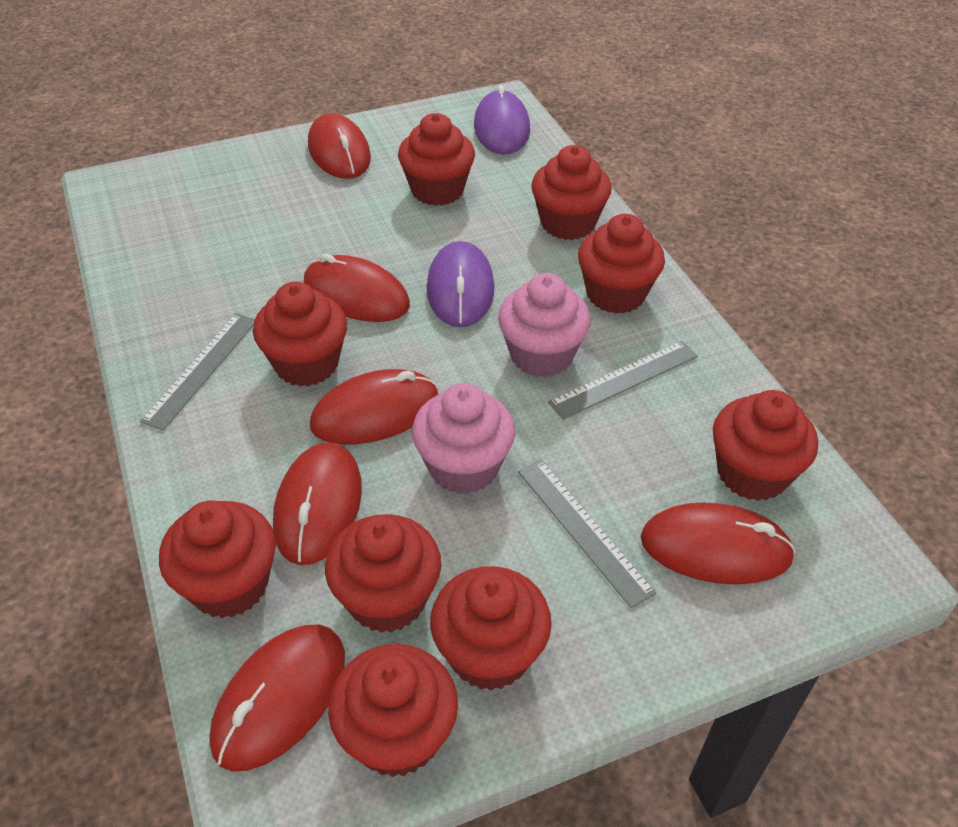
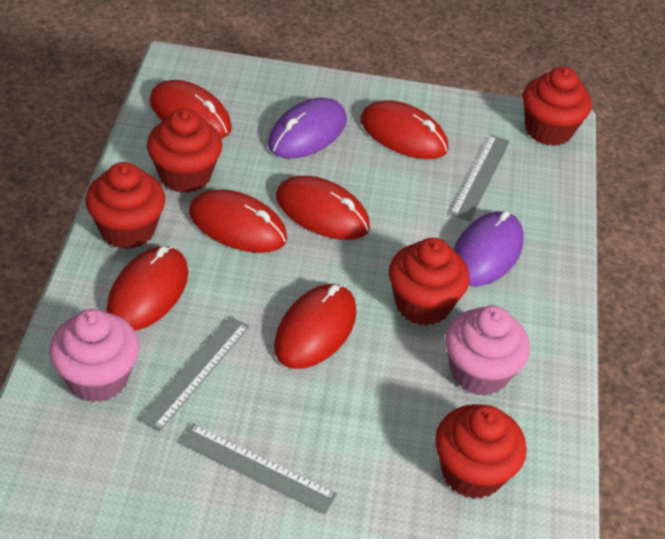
red cupcake: [159,501,276,618] [253,282,347,386] [325,514,441,633] [328,644,458,777] [398,113,475,206] [430,566,552,691] [531,145,612,240] [578,214,665,314] [713,390,818,501] = 9 -> [86,162,165,249] [147,108,222,193] [389,238,470,326] [435,404,527,499] [523,66,592,146] = 5

